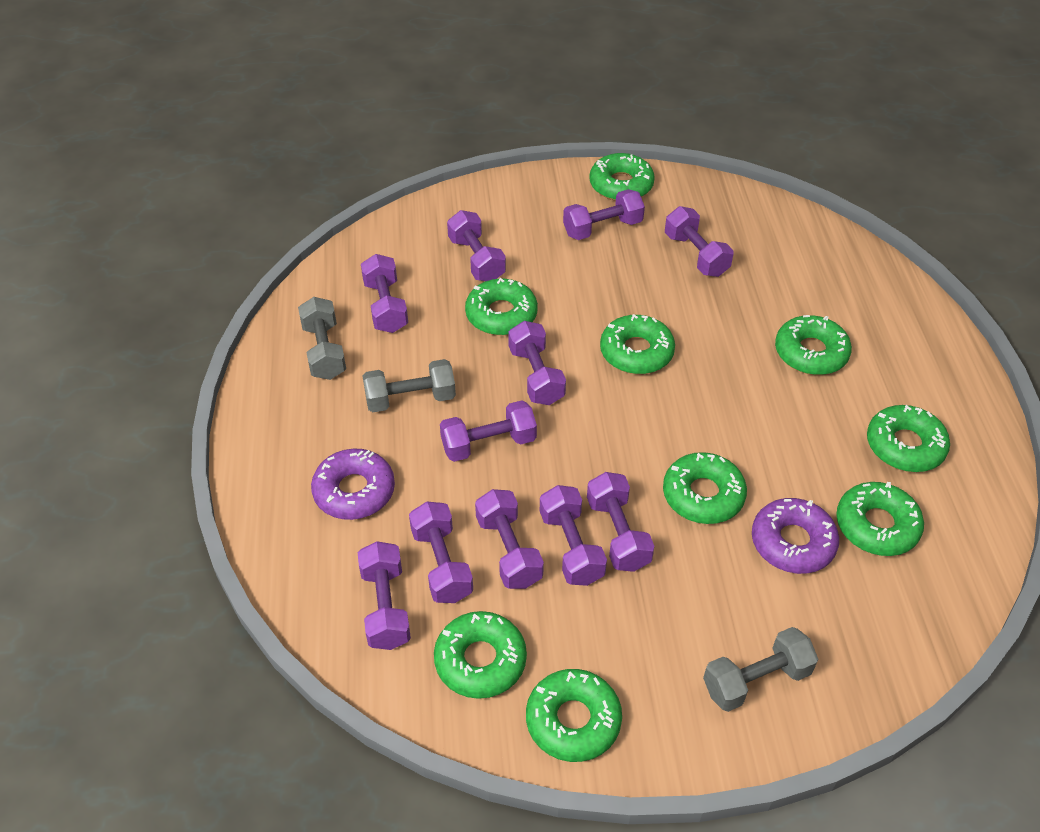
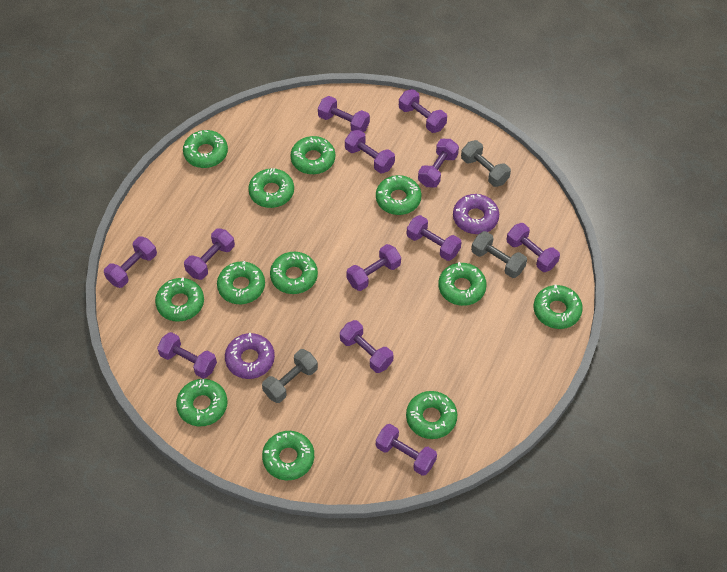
green donut: [434,611,527,699] [465,278,538,335] [526,669,622,762] [589,153,655,201] [600,314,675,374] [663,452,747,524] [775,315,852,375] [836,482,924,556] [867,405,950,472] = 9 -> [155,277,204,322] [176,379,227,426] [183,130,228,168] [217,261,265,304] [248,168,294,208] [262,431,314,480] [270,252,318,294] [290,136,335,174] [376,175,422,215] [406,391,457,439] [438,262,487,306] [534,284,583,329] = 12
purple dumbbell: [358,541,411,650] [361,254,408,333] [409,502,473,603] [440,400,537,462] [447,210,506,281] [475,489,544,589] [508,321,566,405] [540,485,607,586] [563,189,645,240] [587,472,654,572] [665,206,734,277] = 11 -> [104,236,157,288] [157,332,217,379] [184,228,235,280] [318,96,370,132] [340,320,394,373] [345,129,395,174] [346,244,401,291] [376,424,437,476] [399,89,447,133] [407,215,462,261] [418,139,459,188] [506,223,560,272] = 12

